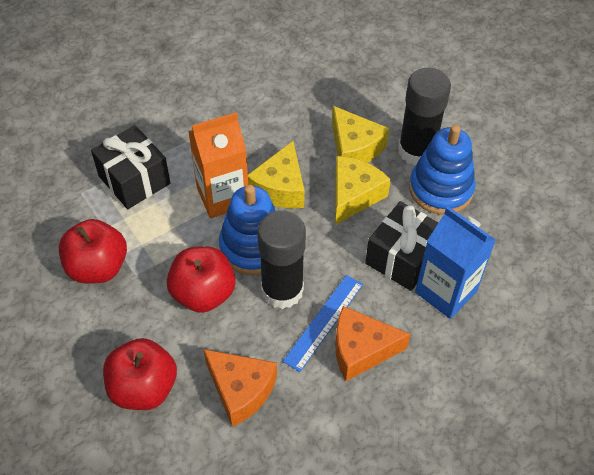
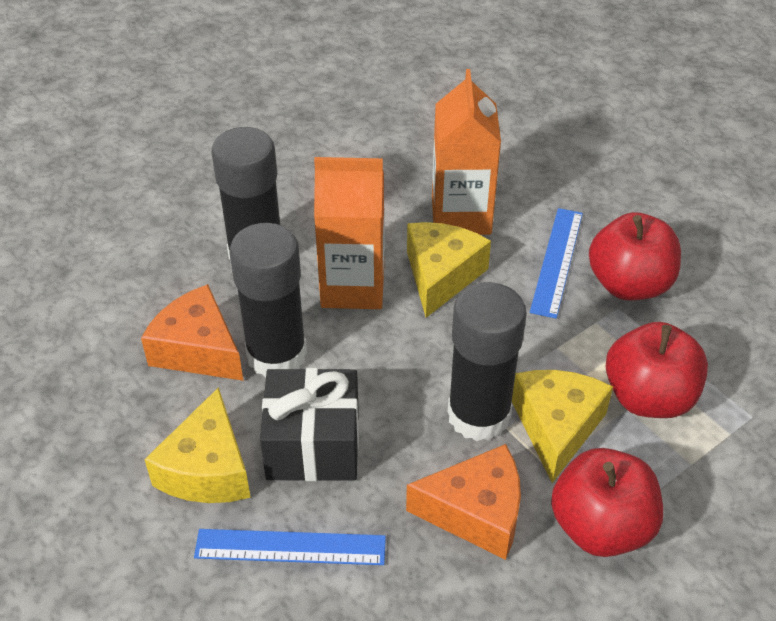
black gift: [91,125,170,209] [365,201,438,291] = 2 -> [260,368,359,481] = 1
black glue stick: [257,210,306,309] [398,68,451,166] = 2 -> [211,127,280,262] [230,223,307,378] [448,282,527,441] = 3
blue carton: [415,206,496,319] = 1 -> none = 0
blue ruler: [283,275,363,372] = 1 -> [194,529,386,565] [530,208,583,318] = 2
blue stacking toy: [219,185,276,275] [409,125,476,215] = 2 -> none = 0
orange carton: [188,112,248,218] = 1 -> [314,157,385,309] [432,69,501,235] = 2

